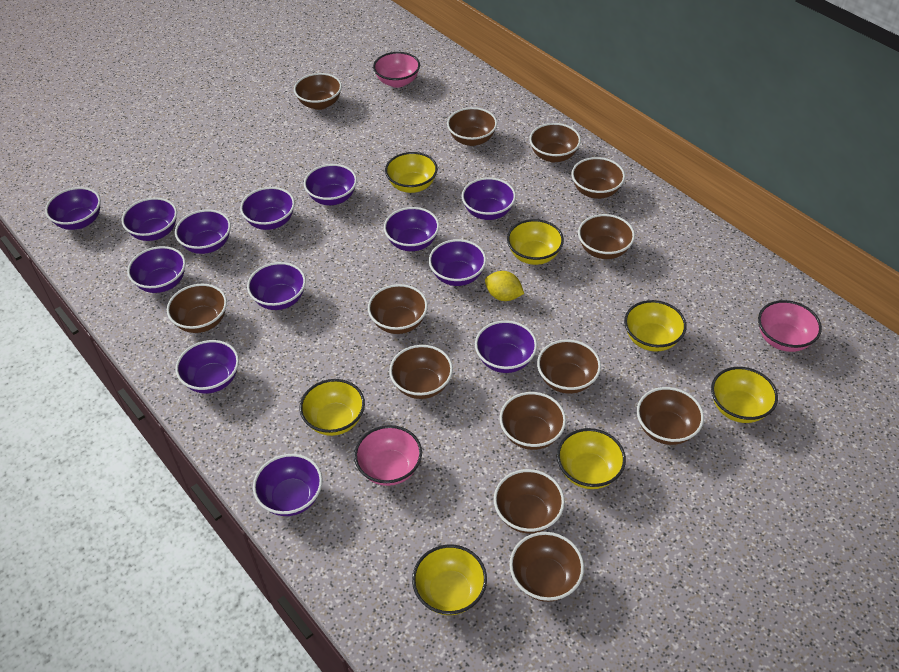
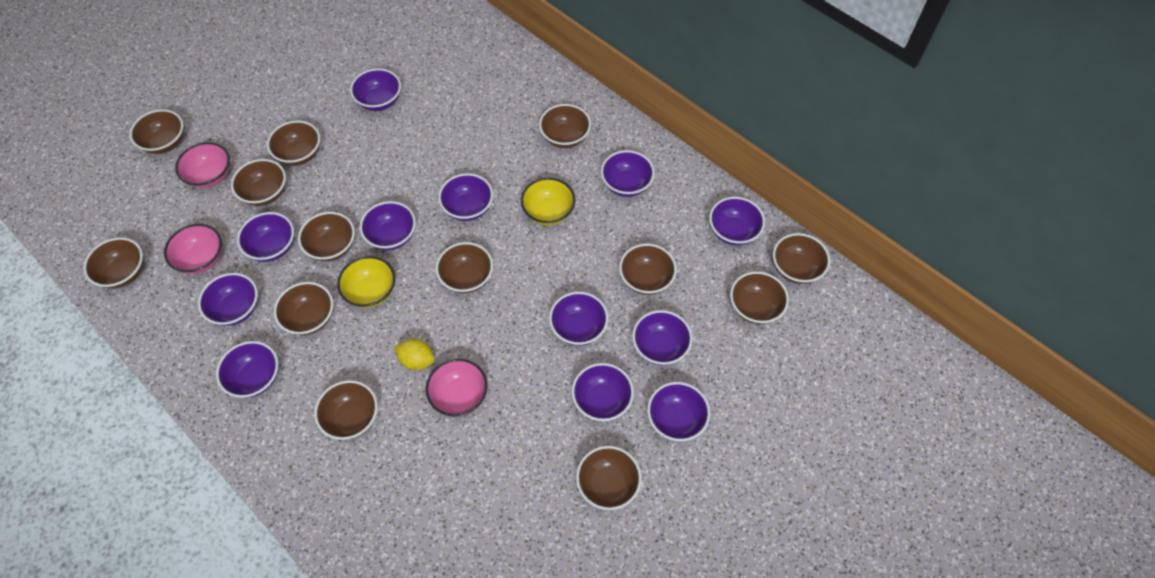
purple bowl: [45,187,101,230] [122,197,177,241] [127,246,186,293] [175,209,231,254] [176,340,239,394] [240,187,295,230] [247,262,306,310] [253,454,323,516] [304,164,357,205] [384,207,439,251] [429,239,486,286] [462,177,516,220] [475,320,537,373] = 13 -> [198,273,258,326] [216,341,278,398] [237,212,294,262] [350,68,401,111] [360,201,416,250] [438,173,493,221] [549,292,608,346] [572,363,634,421] [601,150,655,197] [632,310,692,365] [647,382,710,441] [709,197,765,246] = 12
yellow bowl: [300,379,365,436] [385,152,438,193] [412,544,487,615] [507,219,564,265] [557,428,626,489] [624,300,687,351] [711,367,778,423] = 7 -> [337,256,395,308] [521,178,576,226] = 2

